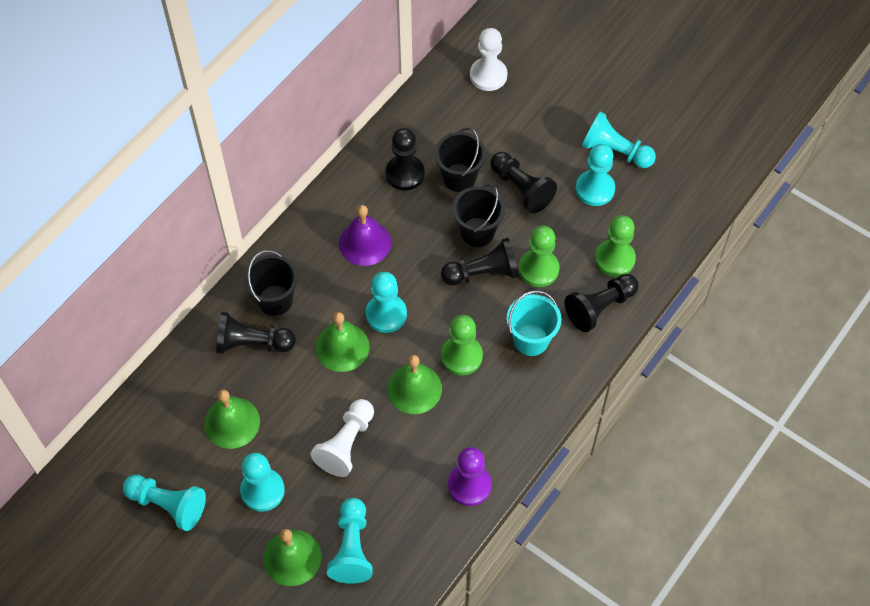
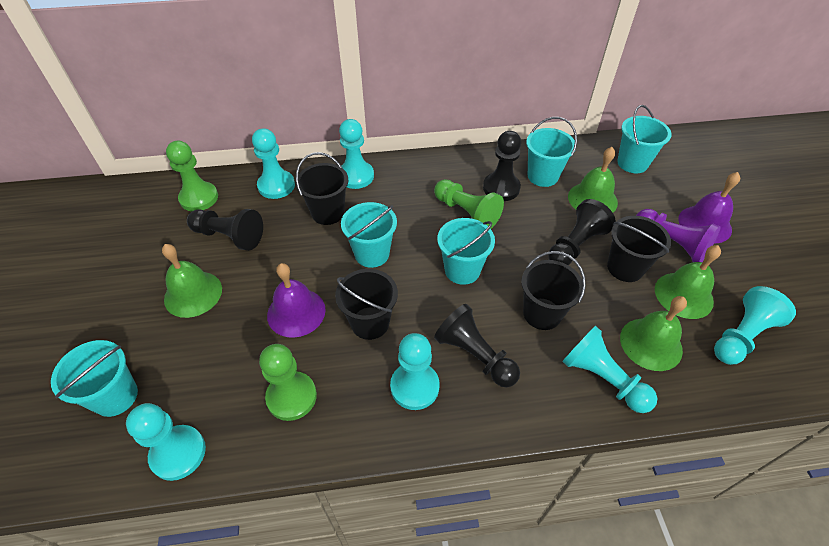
black bucket: [244,250,298,316] [435,128,486,192] [452,184,505,247] = 3 -> [296,152,348,225] [335,269,398,340] [521,251,586,330] [607,216,671,282] = 4
black pawn: [216,312,296,354] [386,128,425,191] [441,238,519,286] [490,152,557,214] [565,274,639,332] = 5 -> [187,209,263,251] [434,304,520,387] [483,131,521,201] [548,199,616,265] = 4
purple bell: [339,205,391,266] = 1 -> [267,263,326,338] [679,172,740,244] = 2
turquoise bucket: [507,290,562,356] = 1 -> [51,340,138,417] [341,202,397,268] [437,218,495,285] [526,117,577,187] [617,105,671,173] = 5
white pawn: [311,399,374,477] [470,28,507,91] = 2 -> none = 0

